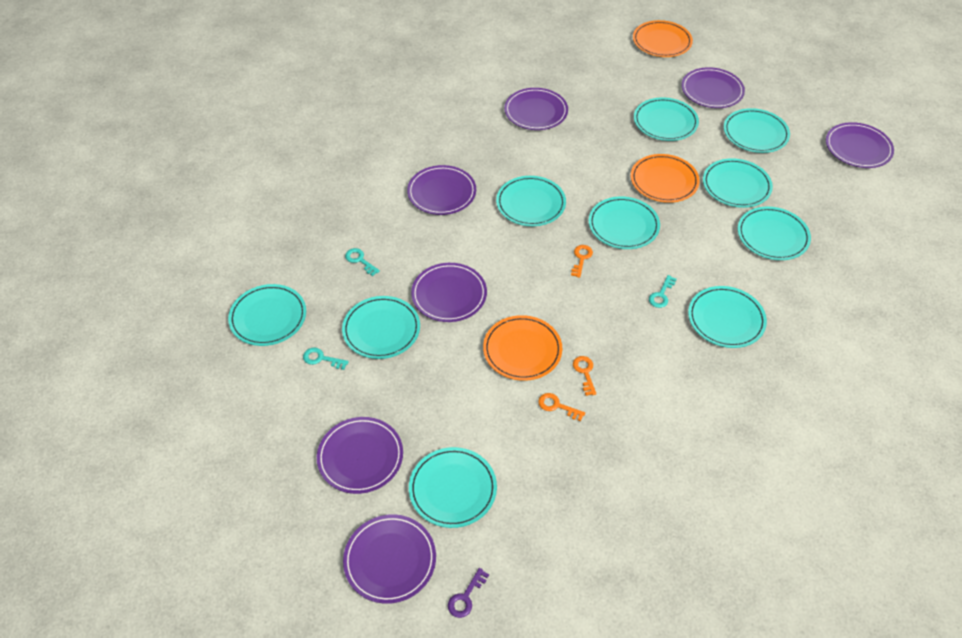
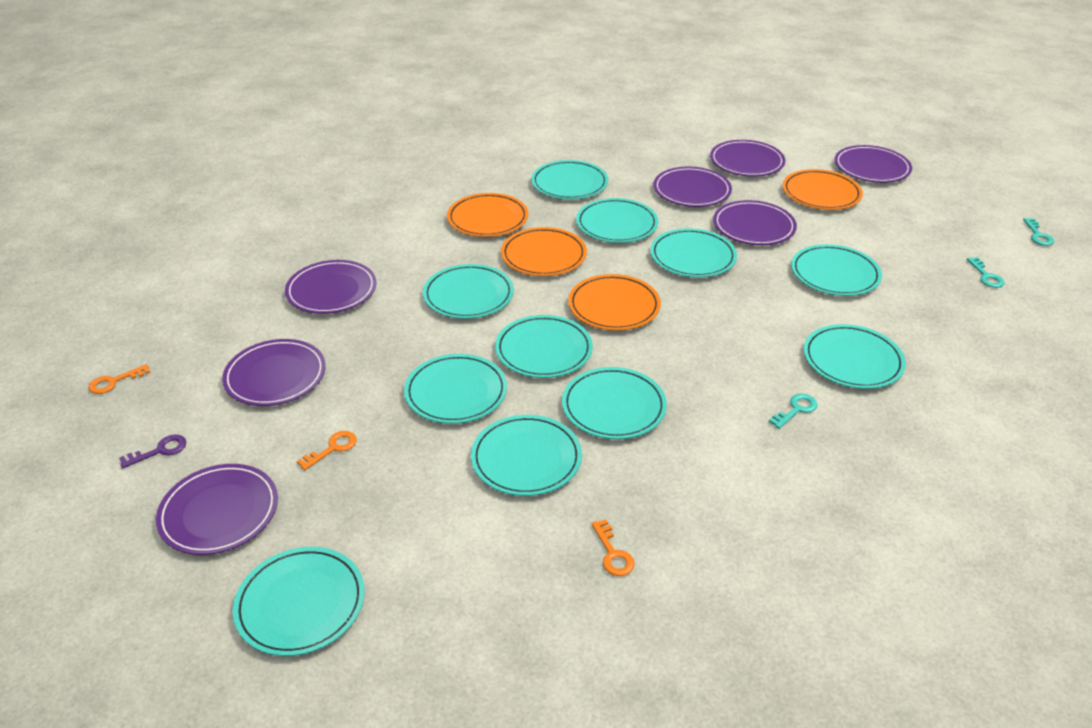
orange plate: [483,315,563,381] [631,154,700,203] [633,20,693,57] = 3 -> [447,193,528,237] [501,227,587,276] [568,274,661,330] [782,169,863,210] = 4
turquoise plate: [228,284,306,346] [342,296,420,359] [409,447,497,528] [496,176,566,226] [589,197,660,249] [634,97,699,141] [688,286,767,348] [703,158,773,208] [724,108,790,153] [738,207,811,260] = 10 -> [233,547,365,656] [404,354,507,424] [423,264,514,319] [471,415,582,496] [495,315,593,378] [531,160,608,200] [562,367,667,439] [576,198,658,243] [650,228,737,278] [791,244,882,296] [804,324,906,389] = 11

